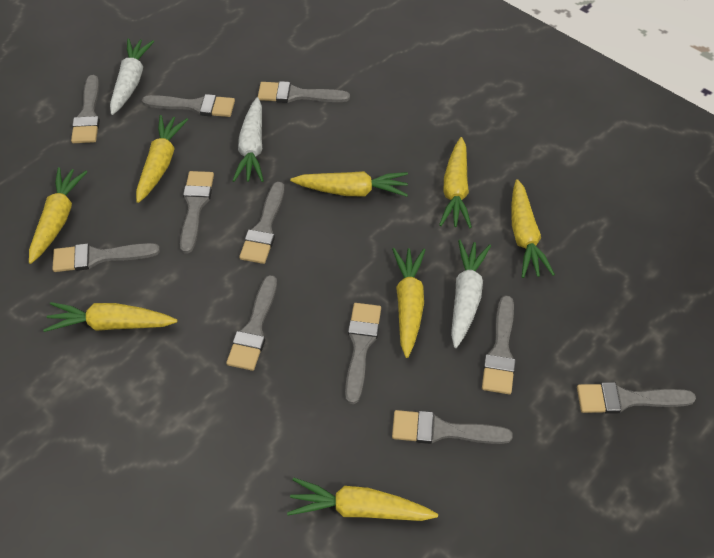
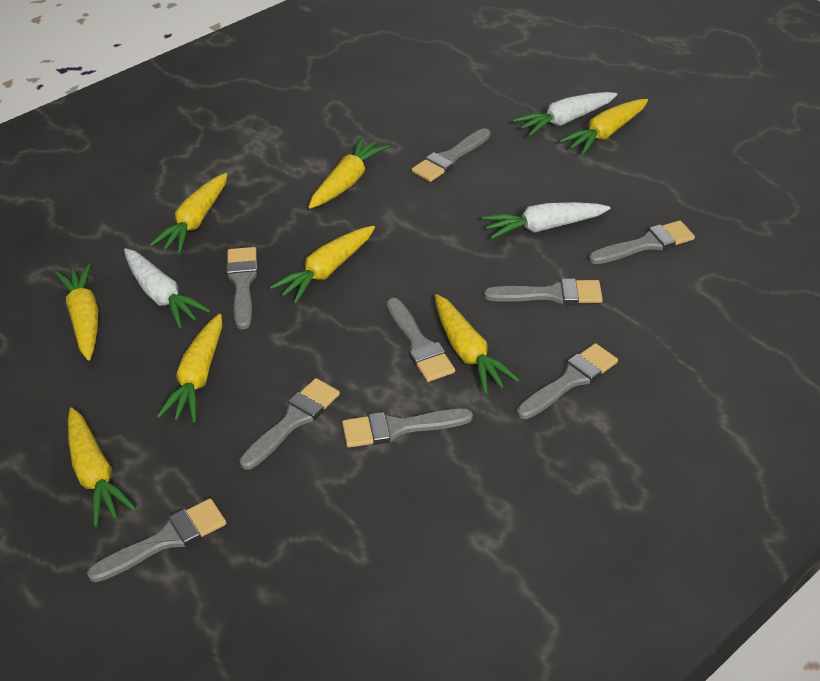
grey brush: [52,243,160,272] [71,75,100,143] [142,94,235,117] [180,171,214,254] [226,275,277,371] [239,182,284,264] [258,81,350,103] [345,303,381,404] [392,410,513,444] [482,295,516,394] [577,382,696,414] = 11 -> [87,498,226,582] [227,247,258,329] [239,378,340,470] [342,408,473,448] [386,298,455,382] [412,128,491,182] [484,278,603,305] [517,343,618,419] [589,220,695,264] = 9

